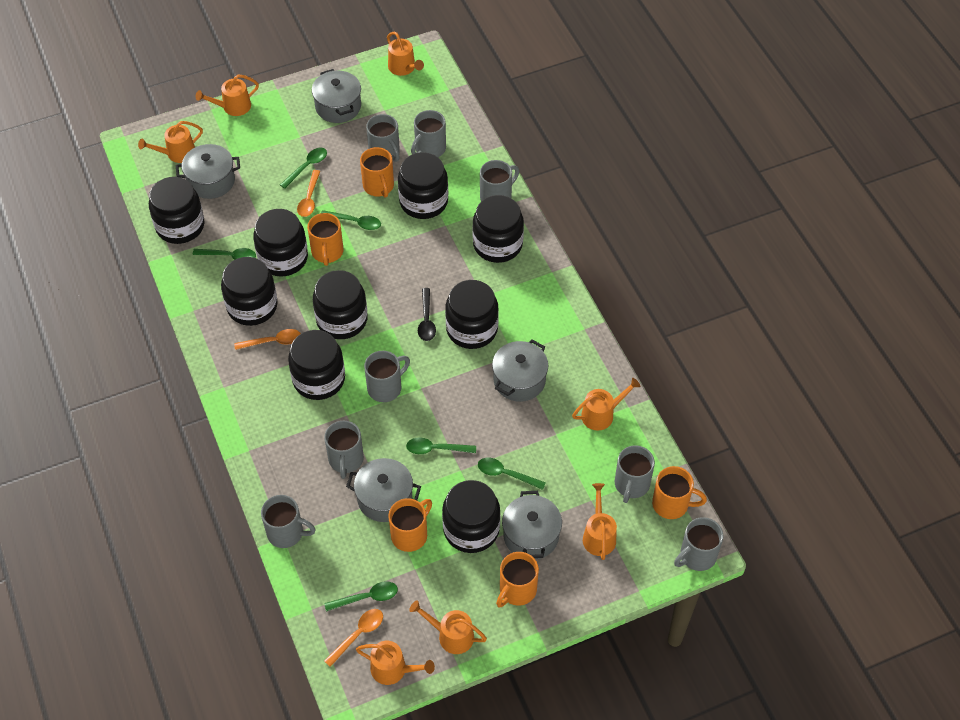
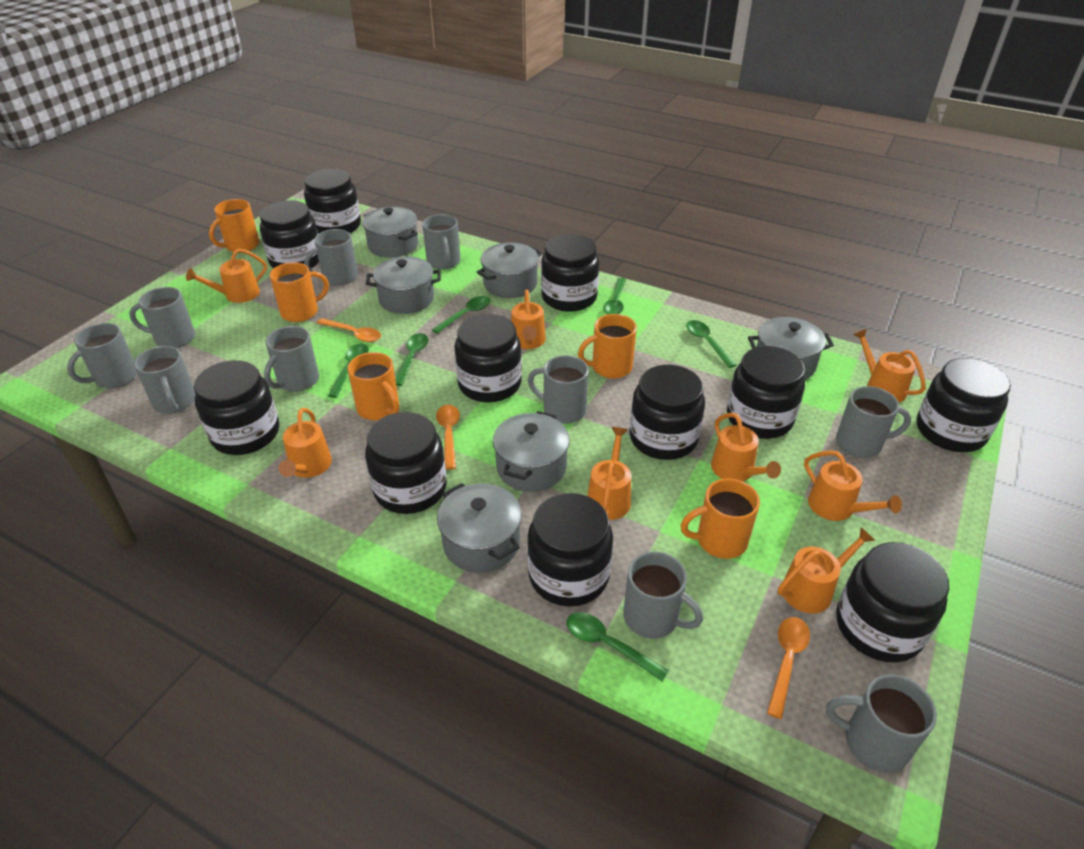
black jar: [149,177,204,244] [221,257,278,326] [253,209,308,277] [288,330,345,400] [313,270,368,339] [398,152,448,219] [442,480,500,553] [445,280,499,349] [473,195,524,263] = 9 -> [194,360,279,455] [260,200,319,269] [304,169,361,234] [365,412,447,514] [454,314,522,403] [527,493,613,607] [541,234,599,312] [629,365,705,460] [727,346,805,439] [836,542,949,662] [917,358,1011,452] = 11
black spoon: [418,288,436,341] = 1 -> none = 0
grey mug: [261,495,316,548] [324,421,364,479] [364,351,410,402] [366,114,400,162] [411,110,446,157] [480,160,519,201] [615,446,655,503] [674,517,724,571] = 8 -> [67,323,137,388] [129,287,195,348] [134,346,196,414] [264,326,319,392] [304,229,358,286] [422,214,460,270] [528,355,589,424] [623,552,703,639] [826,674,937,773] [836,386,911,458] = 10
grey pot: [176,144,240,199] [312,69,361,123] [346,458,421,522] [492,340,548,402] [502,491,562,560] = 5 -> [362,207,418,258] [366,257,441,314] [437,483,522,573] [477,243,542,298] [493,411,570,492] [748,317,834,380] = 6
orange watering can: [138,121,203,163] [196,75,259,116] [356,641,435,685] [387,32,424,76] [409,600,487,654] [572,378,641,430] [583,483,617,560] = 7 -> [186,249,267,303] [279,408,332,478] [511,289,546,349] [587,427,631,520] [711,413,781,481] [778,527,876,614] [804,450,902,521] [853,328,926,403] = 8

